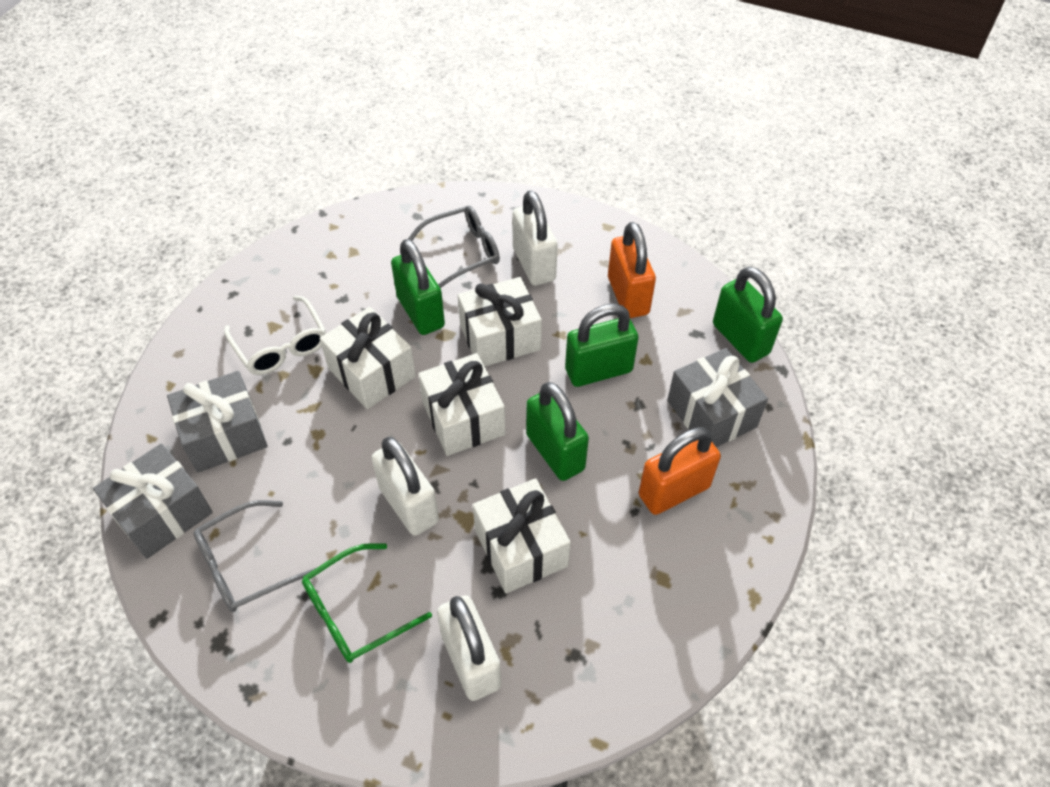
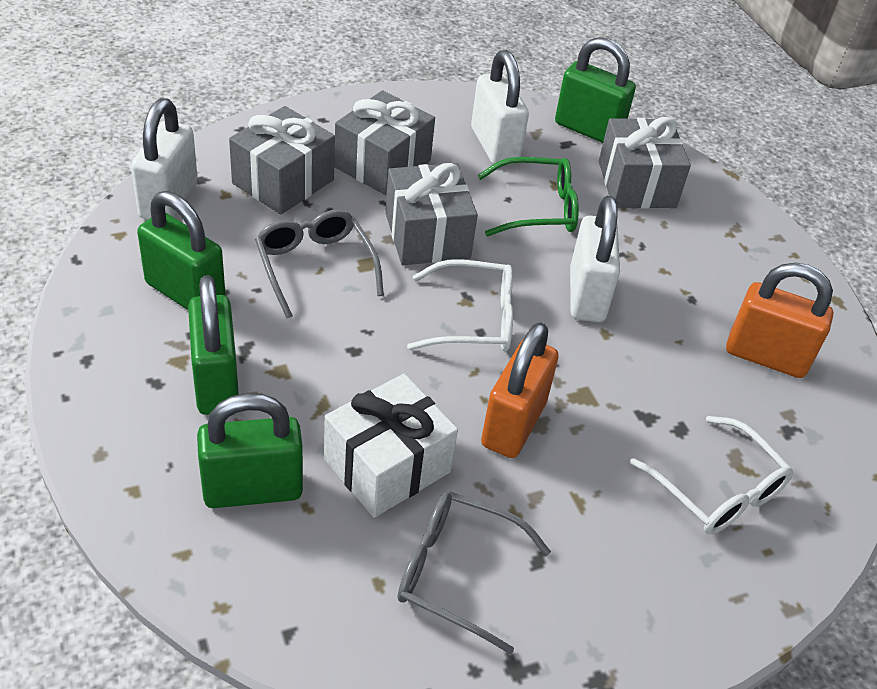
grey gift: [93,443,213,559] [167,371,268,473] [667,348,768,447] = 3 -> [229,106,335,214] [334,90,435,195] [385,163,478,265] [599,117,691,208] = 4
white gift: [320,307,416,409] [418,353,505,456] [458,277,542,366] [473,478,571,593] = 4 -> [324,374,458,518] = 1
white glasses: [224,296,326,375] = 1 -> [407,259,513,351] [630,416,793,534] = 2

